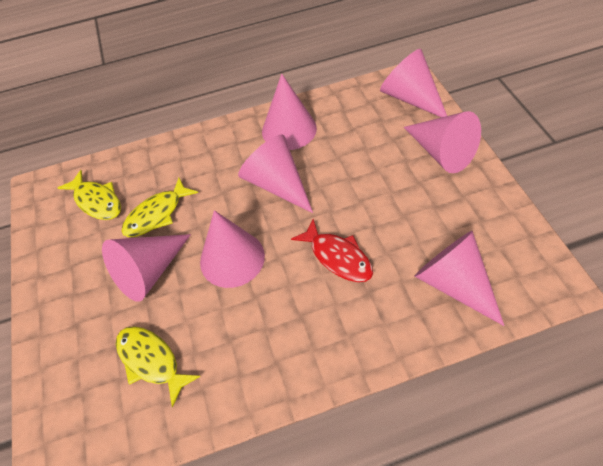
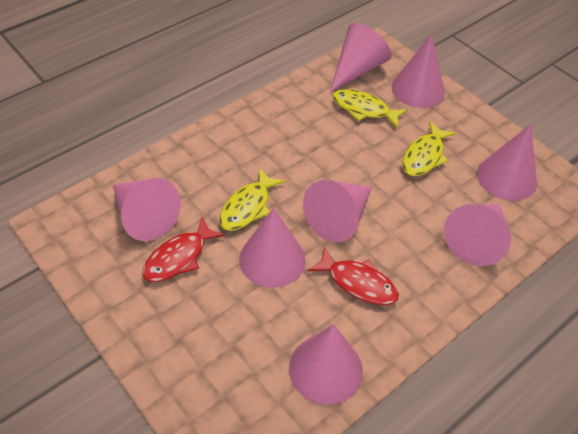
pink cone: [102,234,191,302] [200,210,265,288] [238,135,313,213] [262,74,317,150] [380,49,447,118] [404,111,481,173] [414,231,504,326] = 7 -> [113,178,181,241] [239,208,306,288] [289,324,363,405] [303,180,372,243] [330,23,392,92] [391,34,445,108] [444,204,511,266] [477,124,537,201] = 8
red fish: [291,219,373,282] = 1 -> [142,217,225,282] [308,246,399,305] = 2

